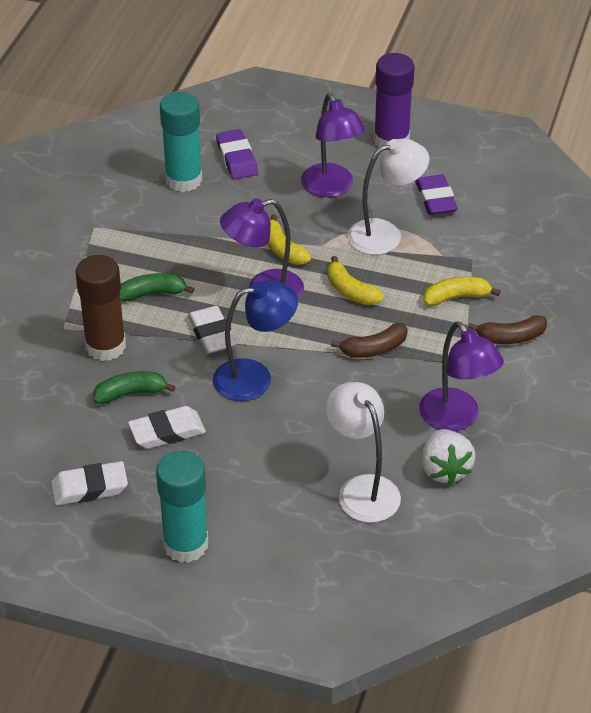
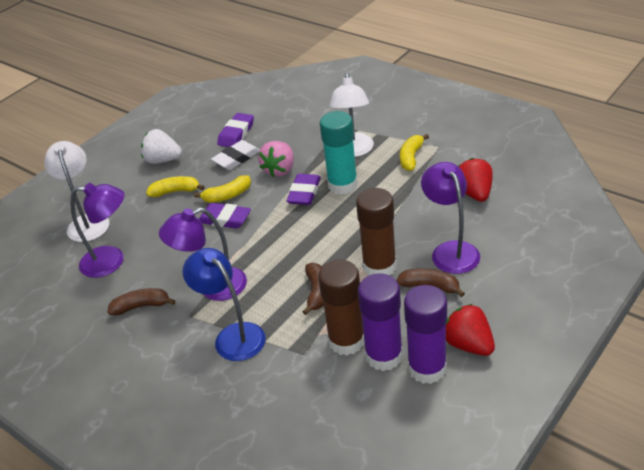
brown banana: [331,323,408,358] [468,315,547,344] = 2 -> [107,288,176,315] [302,263,324,315] [396,268,465,297] = 3
brown glue stick: [76,255,126,361] = 1 -> [318,260,364,356] [356,188,397,275] = 2
green banana: [93,371,176,404] [120,273,195,302] = 2 -> none = 0
pink strawberry: none = 0 -> [258,141,294,177] = 1
purple eraser: [216,129,258,179] [415,174,458,215] = 2 -> [199,203,251,229] [217,113,254,147] [287,174,321,205] = 3
purple glue stick: [374,53,415,147] = 1 -> [358,273,403,371] [404,285,447,384] = 2
red strawberry: none = 0 -> [446,304,495,356] [458,158,493,202] = 2
turquoise glue stick: [156,451,209,563] [160,92,202,192] = 2 -> [320,111,358,195] = 1
white eraser: [51,461,128,505] [128,406,206,449] [188,306,237,354] = 3 -> [211,140,260,170] = 1

